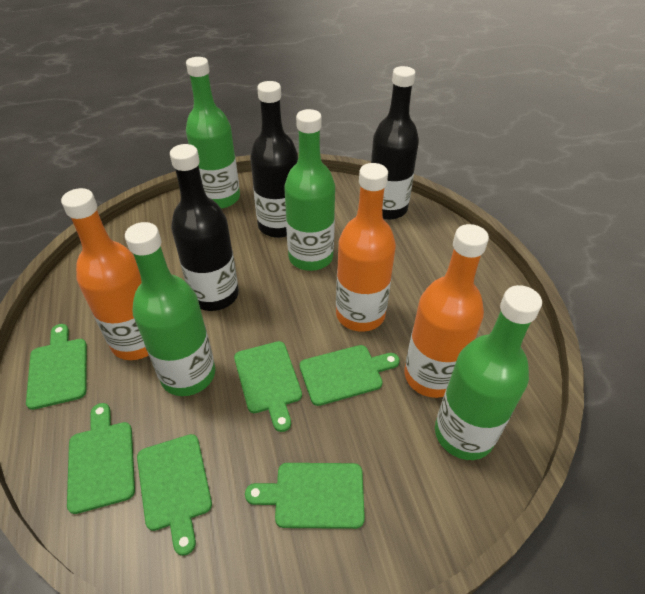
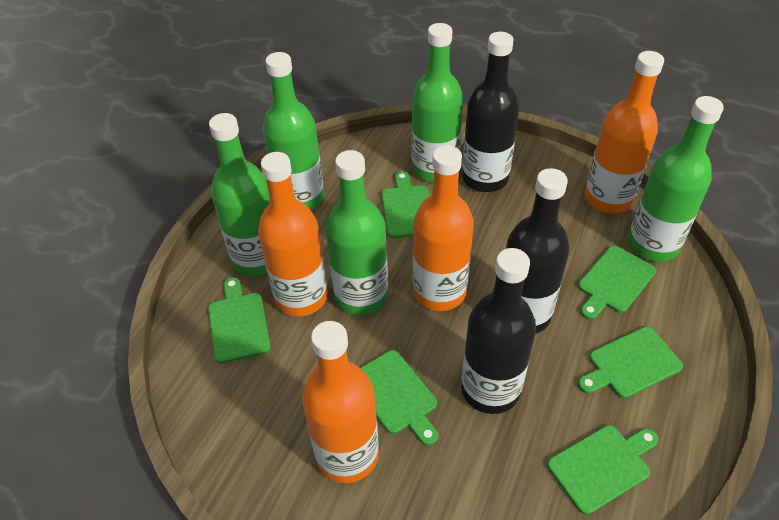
green bottle: [125,222,215,396] [186,57,240,209] [284,109,335,271] [435,285,542,460] = 4 -> [209,113,270,276] [263,52,324,210] [326,150,388,315] [412,23,463,182] [628,96,724,262] = 5
orange bottle: [61,188,149,360] [336,163,396,332] [404,224,489,398] = 3 -> [258,152,328,317] [302,321,379,483] [413,145,474,311] [584,51,664,214] = 4

